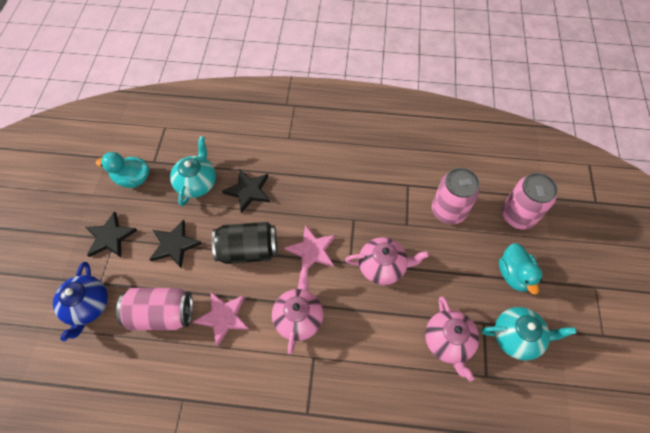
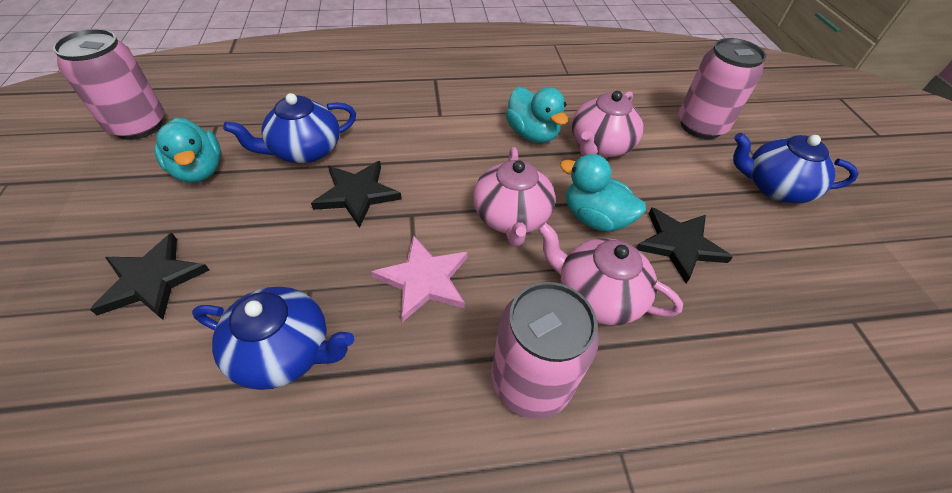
black can: [212,222,277,264] = 1 -> none = 0
blue teapot: [53,262,108,341] = 1 -> [192,287,354,390] [223,93,356,164] [733,133,859,203] = 3
pink star: [193,292,249,347] [285,225,335,269] = 2 -> [371,235,468,322] = 1
turquoise duck: [96,152,150,188] [499,243,542,295] = 2 -> [154,118,221,183] [505,87,568,143] [560,154,646,232] = 3
turquoise teapot: [170,136,216,206] [481,307,577,361] = 2 -> none = 0

